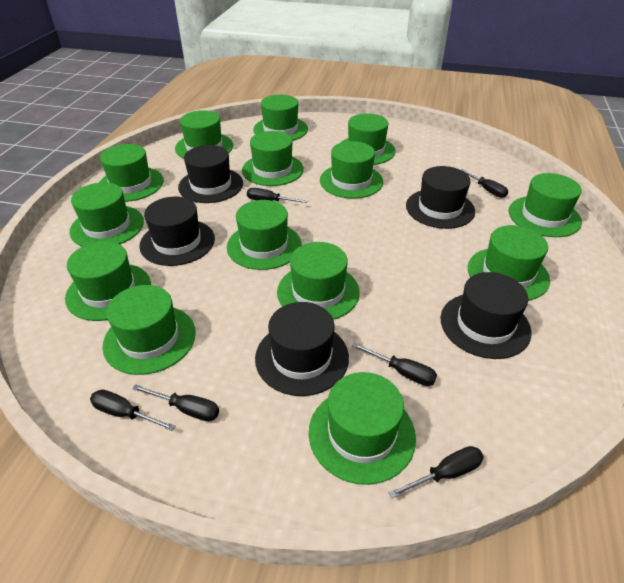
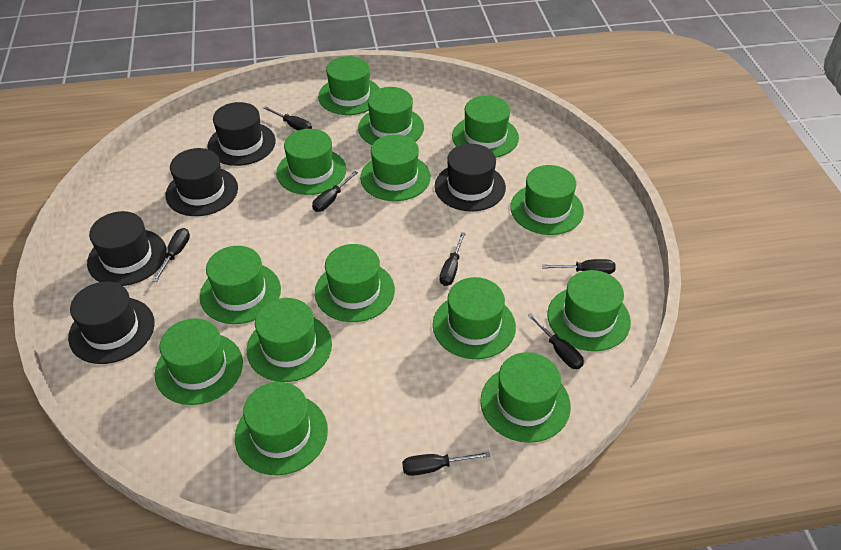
black screwdriver: [90,390,176,431] [132,384,219,421] [247,188,307,203] [352,343,437,386] [388,446,484,498] [459,168,508,198] = 6 -> [153,228,190,282] [263,107,312,131] [312,171,358,212] [402,452,490,476] [440,232,466,286] [527,313,584,369] [542,259,616,274] = 7

